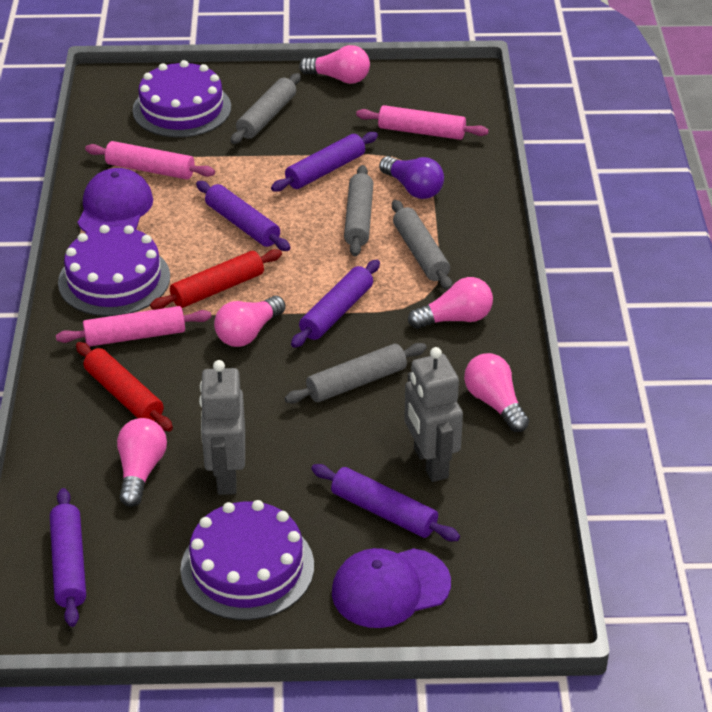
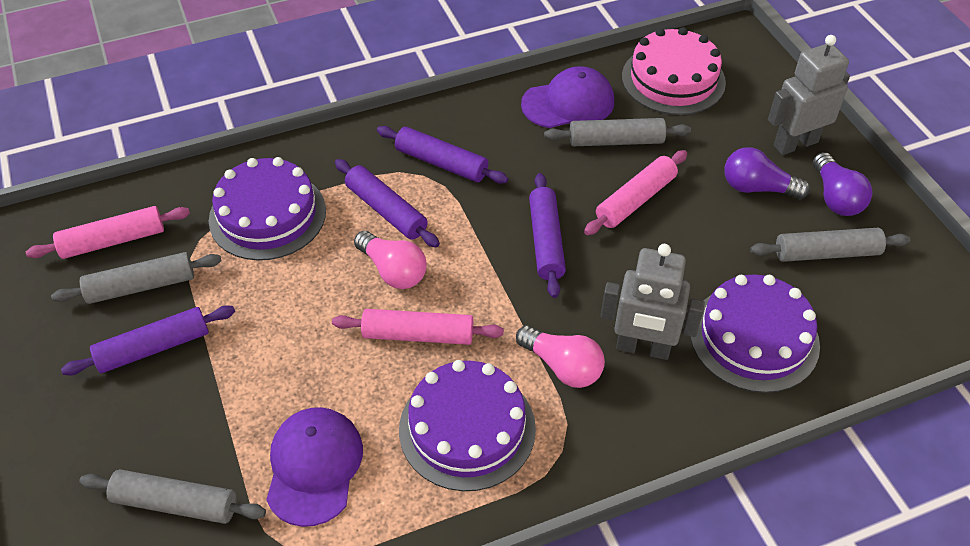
pink cake: none = 0 -> [622,27,726,115] = 1
pink light bulb: [117,418,167,507] [214,296,285,347] [299,45,370,84] [408,277,493,329] [464,353,529,432] = 5 -> [354,231,427,289] [516,325,605,388] = 2
purple light bulb: [379,156,444,199] = 1 -> [725,147,810,199] [813,152,873,216] = 2
purple rolling pin: [50,488,86,627] [196,181,291,251] [271,132,378,192] [291,260,380,348] [311,464,460,541] = 5 -> [61,305,235,375] [335,159,440,247] [377,126,509,184] [529,173,566,298] = 4
red rolling pin: [76,342,173,431] [150,249,282,310] = 2 -> none = 0

